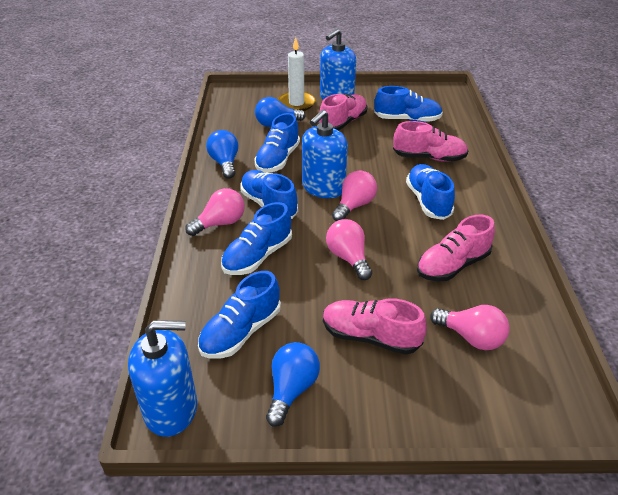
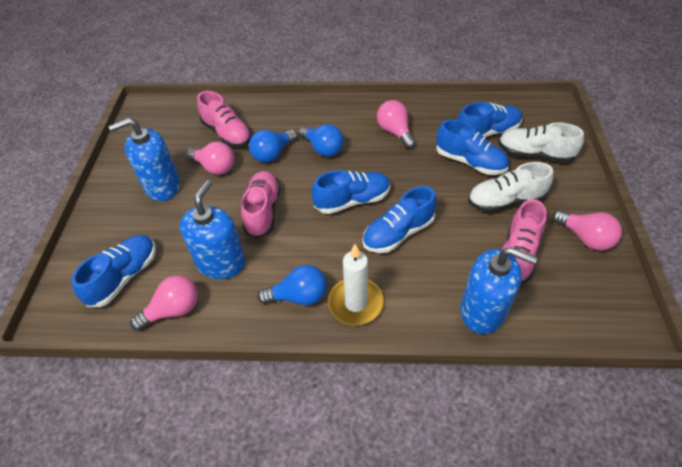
blue shoe: [198,271,281,359] [221,202,292,275] [240,170,298,219] [254,113,300,173] [374,86,443,122] [406,164,455,220] = 6 -> [71,235,156,307] [312,170,390,214] [362,186,437,253] [436,119,509,175] [457,102,523,137] = 5
pink shoe: [319,94,367,131] [323,298,427,355] [393,121,468,162] [417,215,495,281] = 4 -> [197,91,252,147] [241,171,281,238] [501,199,547,284] = 3
white shoe: none = 0 -> [468,162,554,212] [498,122,584,163] = 2

